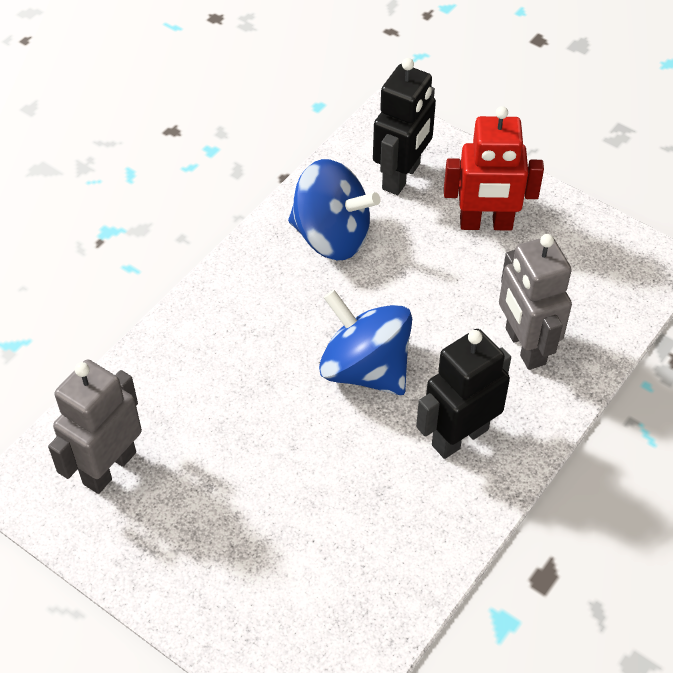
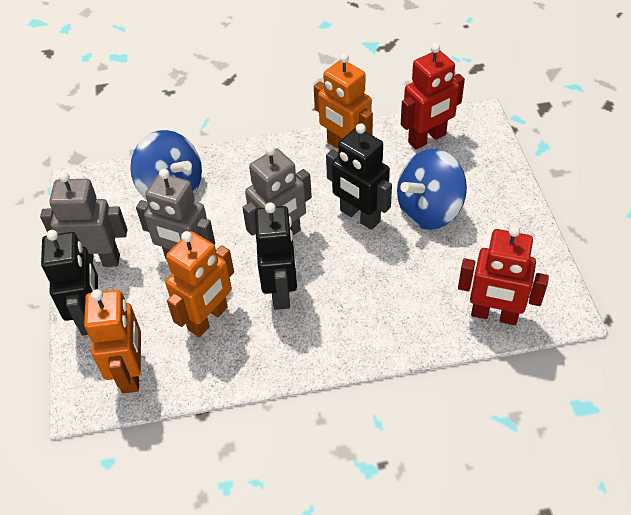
black robot: [373,58,436,195] [416,329,511,459] = 2 -> [41,230,98,335] [255,202,297,310] [326,123,392,230] = 3
grey robot: [48,359,142,494] [499,234,572,370] = 2 -> [40,172,127,267] [136,169,215,259] [243,145,312,236] = 3
orange robot: none = 0 -> [84,289,141,394] [165,231,234,337] [314,53,373,148] = 3
red robot: [444,106,544,231] = 1 -> [401,43,465,149] [458,225,549,325] = 2

